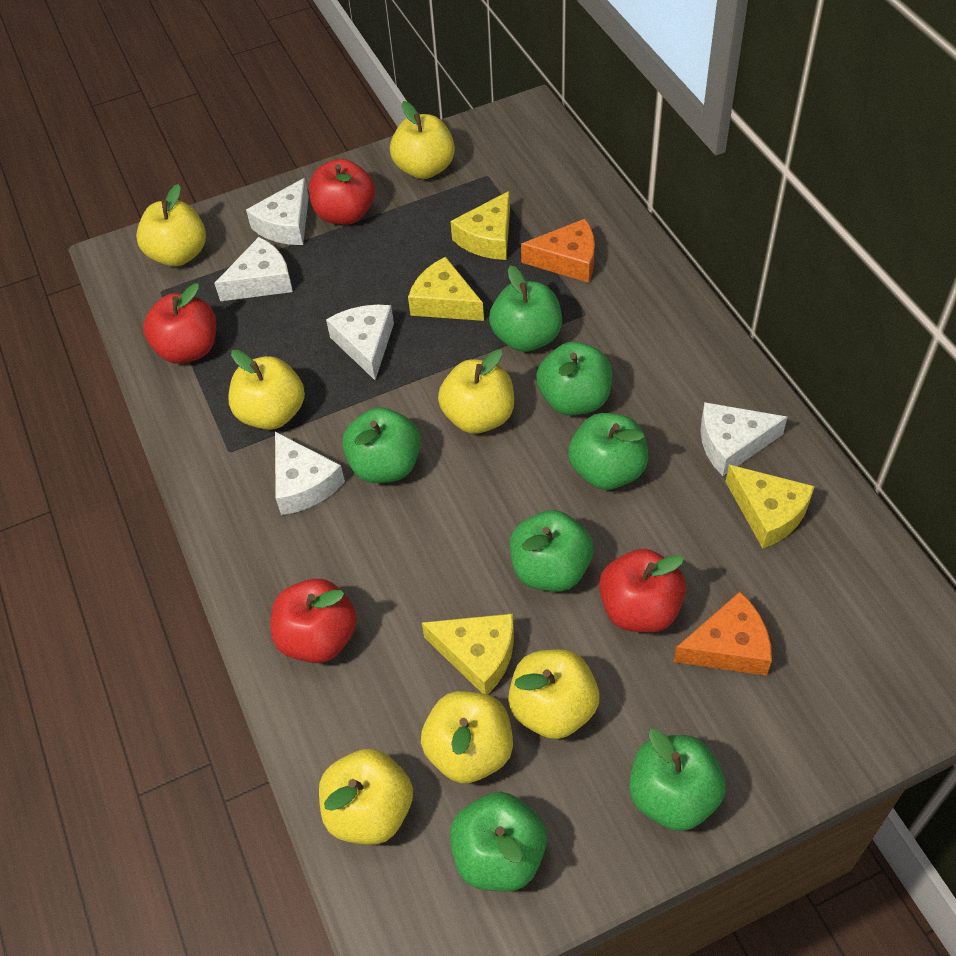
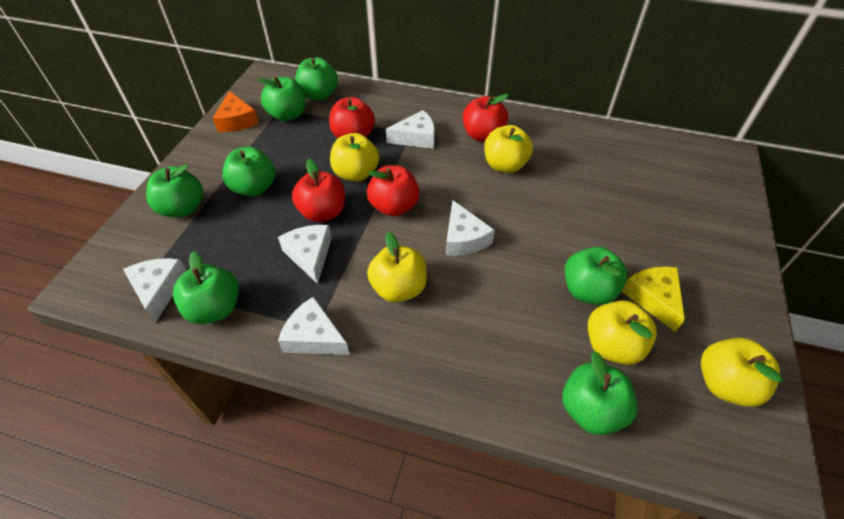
orange cheese: [521,219,595,283] [674,592,772,676] = 2 -> [213,91,259,132] = 1
yellow apple: [136,184,206,267] [228,350,305,430] [319,749,413,845] [390,101,455,179] [421,691,513,783] [438,350,514,434] [508,649,599,739] = 7 -> [330,133,379,182] [367,232,427,303] [484,125,533,173] [588,300,657,365] [701,338,783,407] = 5
yellow cheese: [408,257,484,321] [422,614,514,695] [450,191,510,260] [725,465,815,549] = 4 -> [621,267,685,332] = 1

